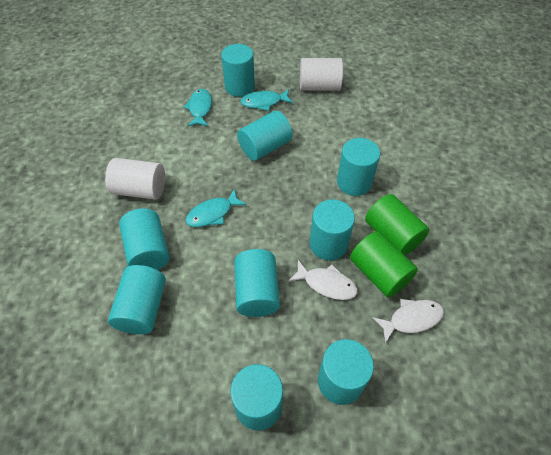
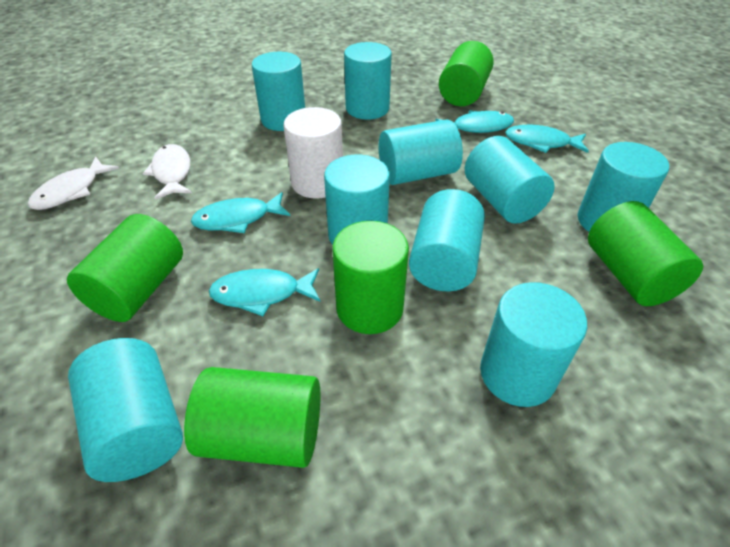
green cylinder: [350,231,418,297] [365,194,429,255] = 2 -> [67,214,183,322] [184,367,320,468] [332,221,409,334] [439,41,494,106] [588,201,703,306] = 5
turquoise fish: [183,89,212,127] [186,189,247,227] [240,89,293,111] = 3 -> [191,192,290,233] [209,268,320,316] [435,110,514,133] [505,125,589,153] = 4
white cylinder: [105,158,165,200] [300,58,343,90] = 2 -> [284,107,343,199] = 1

